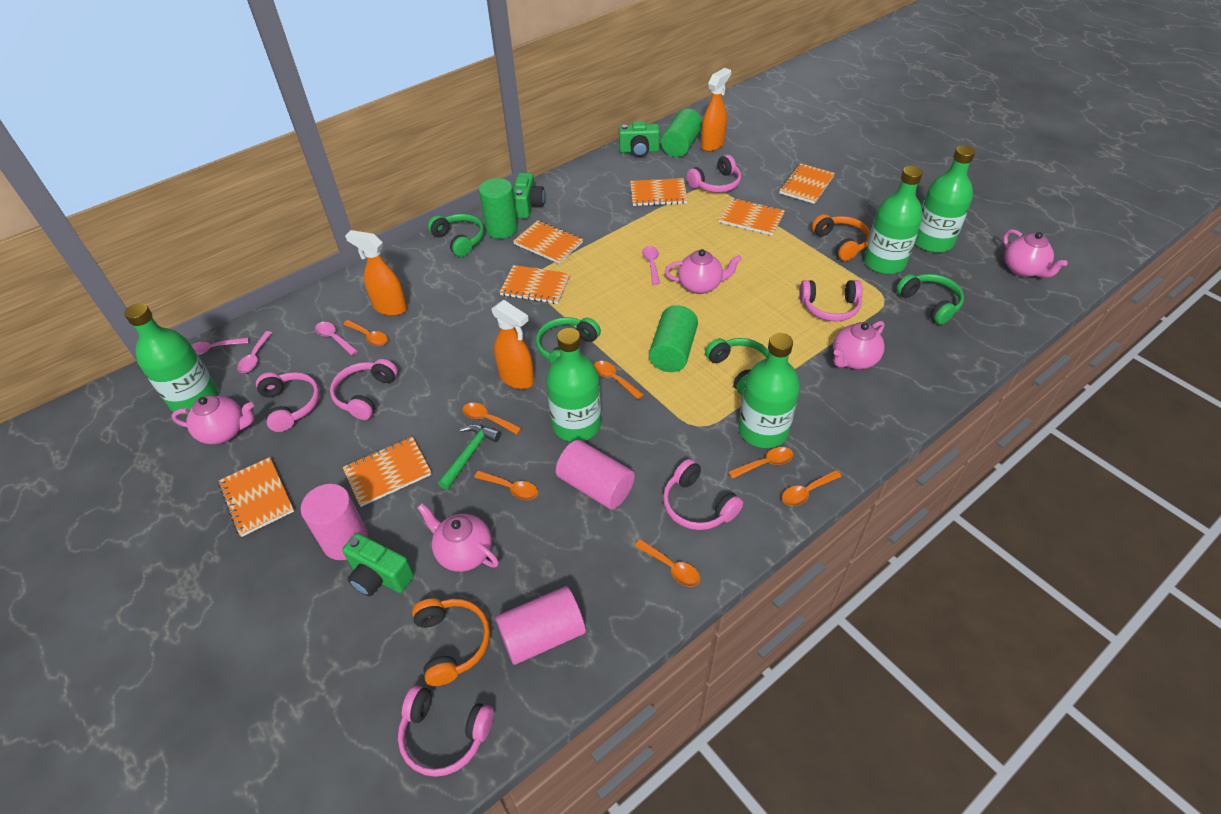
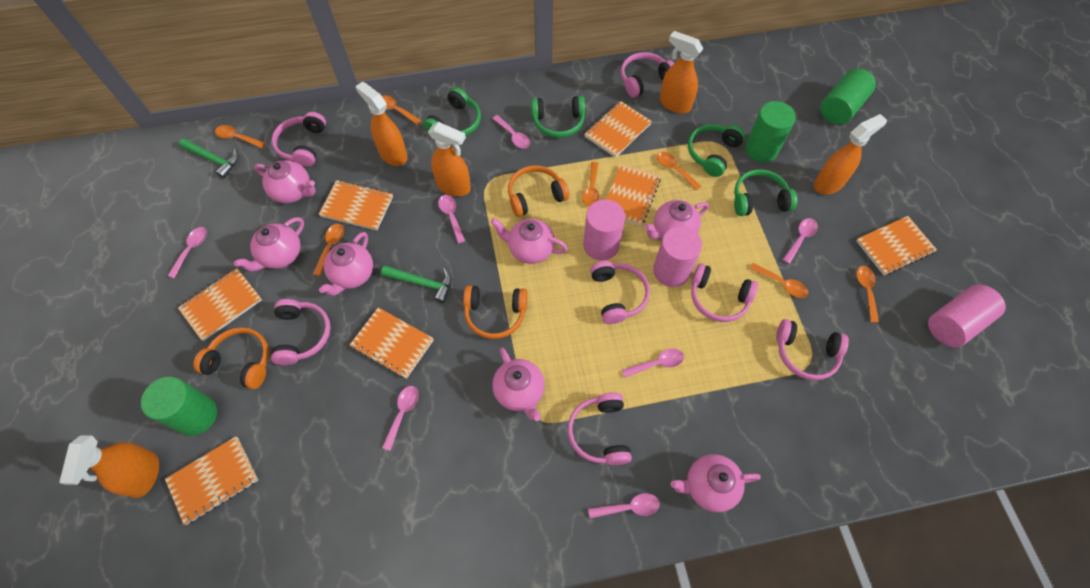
green bottle: [124,303,217,414] [546,328,601,442] [738,333,800,448] [864,166,923,274] [915,145,975,253] = 5 -> none = 0
green camera: [342,533,414,596] [513,173,545,218] [619,121,660,157] = 3 -> none = 0
green hammer: [438,424,501,490] = 1 -> [179,138,239,179] [381,265,452,303] = 2
orange headphones: [412,598,490,686] [812,214,870,261] = 2 -> [193,327,269,389] [463,285,528,339] [508,165,569,217] = 3
orange spray bottle: [345,230,407,316] [491,300,534,389] [701,68,731,152] = 3 -> [59,435,159,498] [355,82,408,166] [428,122,471,196] [660,31,704,113] [814,114,887,194] = 5
pink headphones: [256,372,320,432] [330,359,398,420] [398,685,494,777] [663,459,743,530] [686,155,741,193] [799,280,863,321] = 6 -> [271,299,331,365] [272,112,326,167] [568,393,632,465] [590,261,650,324] [621,52,674,98] [691,263,758,322] [776,319,849,380] = 7
pink spoon: [191,338,249,355] [237,331,272,373] [315,322,358,355] [642,246,660,285] = 4 -> [168,227,207,278] [382,386,419,451] [438,195,465,244] [492,115,530,149] [588,493,660,518] [622,348,684,378] [783,218,818,264] = 7
pink teapot: [172,395,254,444] [417,503,499,572] [665,249,742,294] [833,321,885,369] [1003,229,1068,278] = 5 -> [234,217,304,271] [254,160,315,203] [319,232,373,296] [491,218,568,264] [492,348,545,421] [644,200,709,239] [671,454,761,512] = 7

